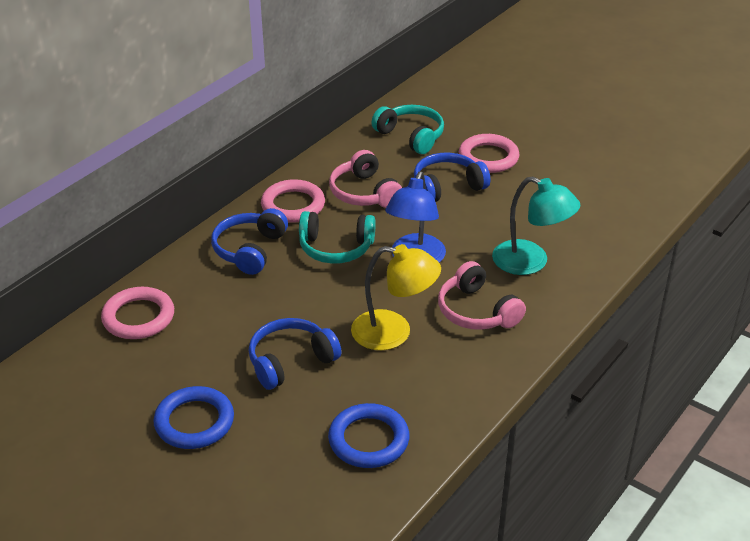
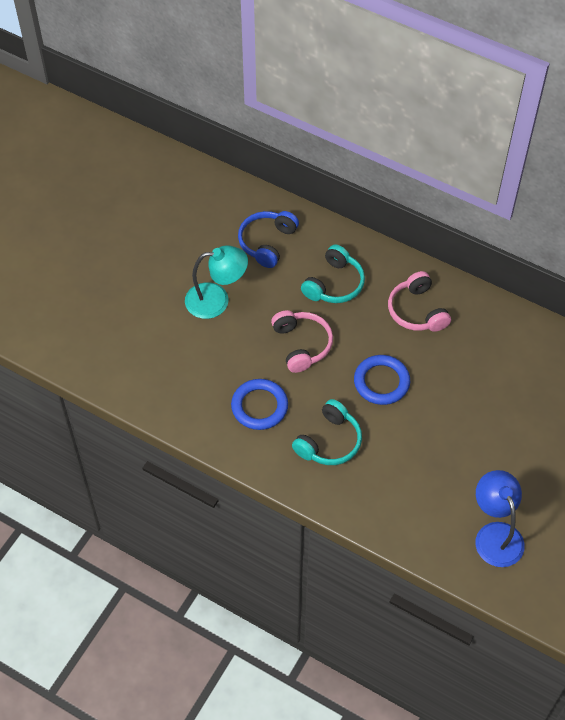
blue headphones: [211,208,288,275] [249,318,341,390] [414,153,490,202] = 3 -> [238,211,299,268] = 1
pink ring: [101,287,174,339] [261,179,325,223] [459,134,520,173] = 3 -> none = 0
yellow lamp: [351,244,441,350] = 1 -> none = 0

